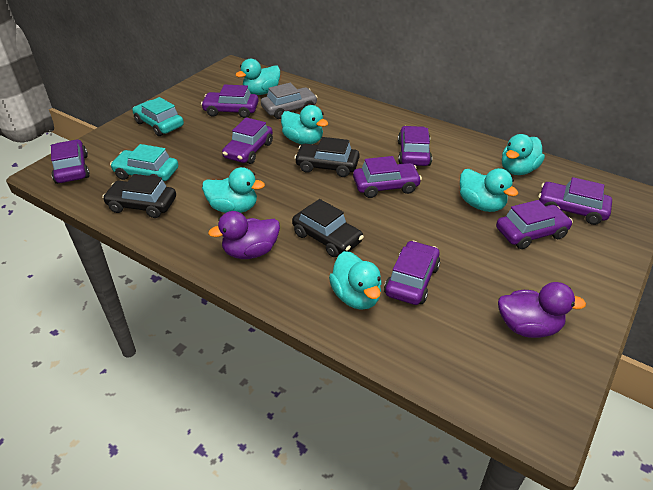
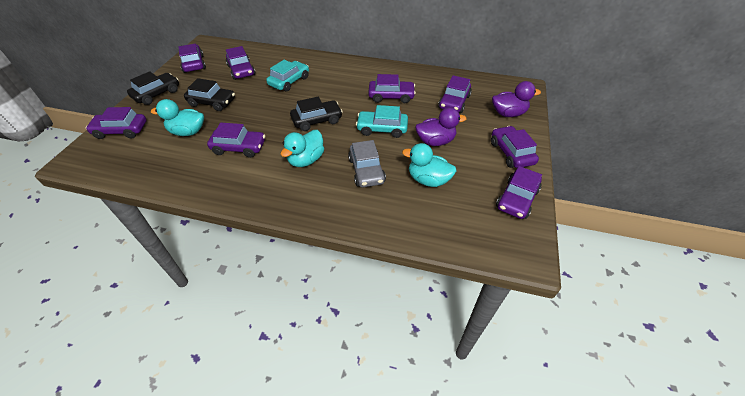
turquoise duck: [202,167,265,213] [235,59,280,95] [281,105,329,144] [329,251,382,310] [460,168,518,212] [502,134,545,175] = 6 -> [151,99,204,136] [280,130,324,167] [402,143,456,187] = 3

